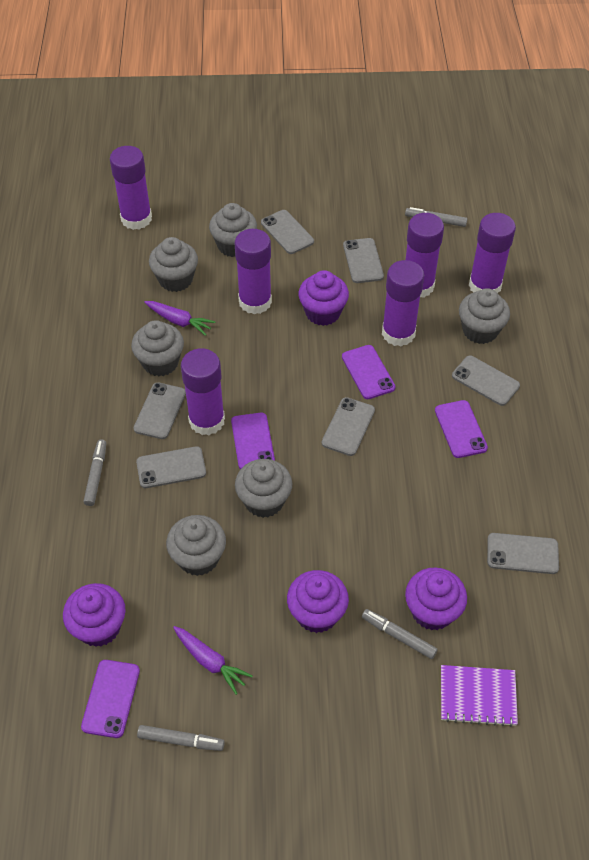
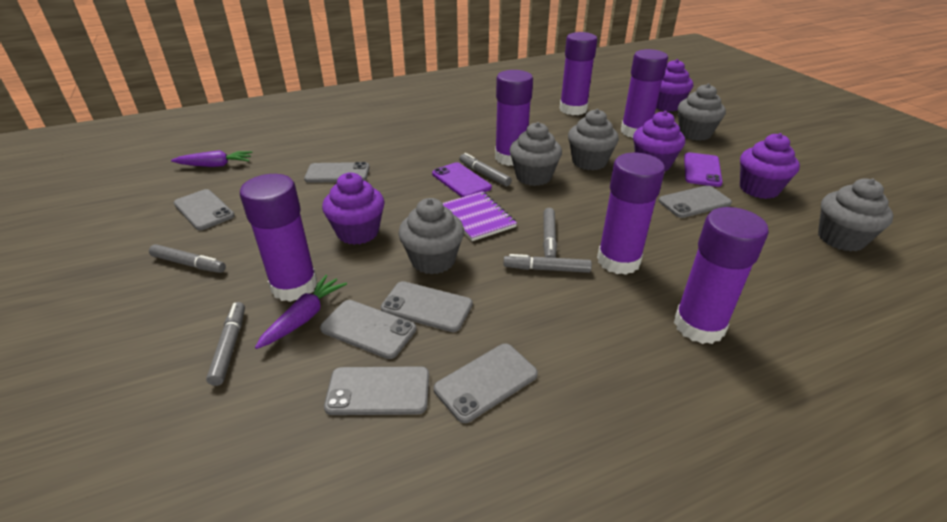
grey cupcake: [131,320,184,376] [149,237,198,292] [166,515,226,576] [209,203,257,257] [235,459,292,518] [459,288,510,344] = 6 -> [398,198,464,274] [509,122,562,186] [568,109,619,170] [678,84,726,141] [818,178,894,251] = 5
grey marker: [83,439,106,506] [137,725,225,751] [362,609,438,659] [405,207,467,227] = 4 -> [149,244,226,273] [206,302,245,386] [459,153,512,186] [503,254,592,273] [543,208,557,258] = 5
purple phone: [81,660,140,738] [231,413,275,469] [342,345,396,399] [435,400,488,458] = 4 -> [432,162,492,197] [684,152,723,187] = 2

